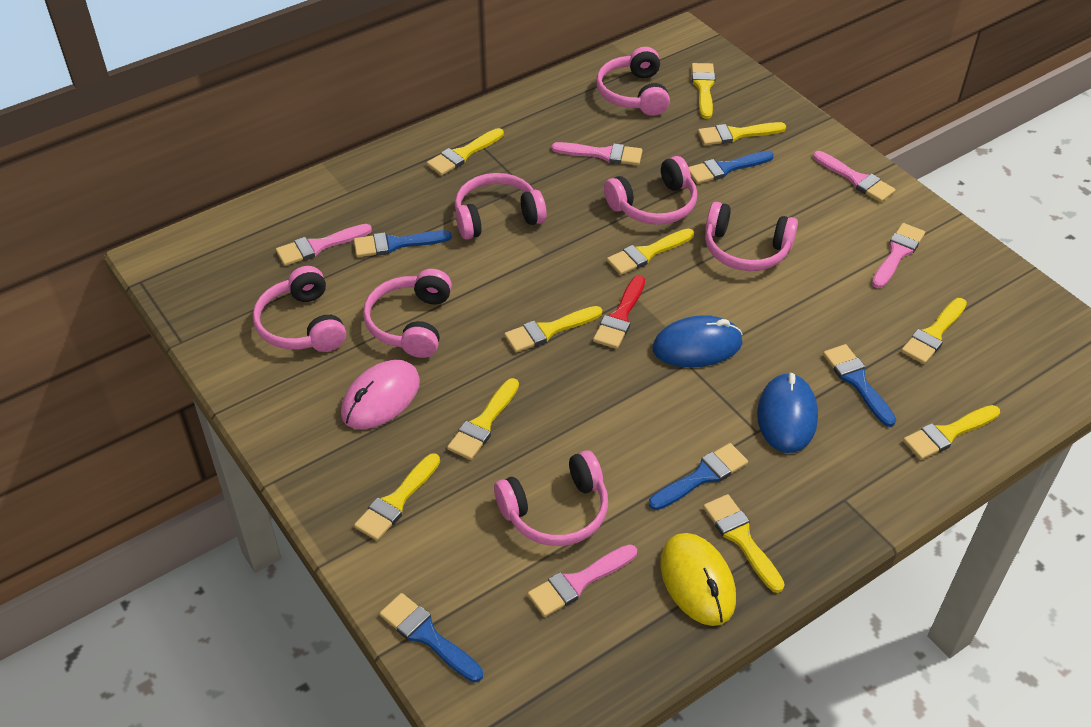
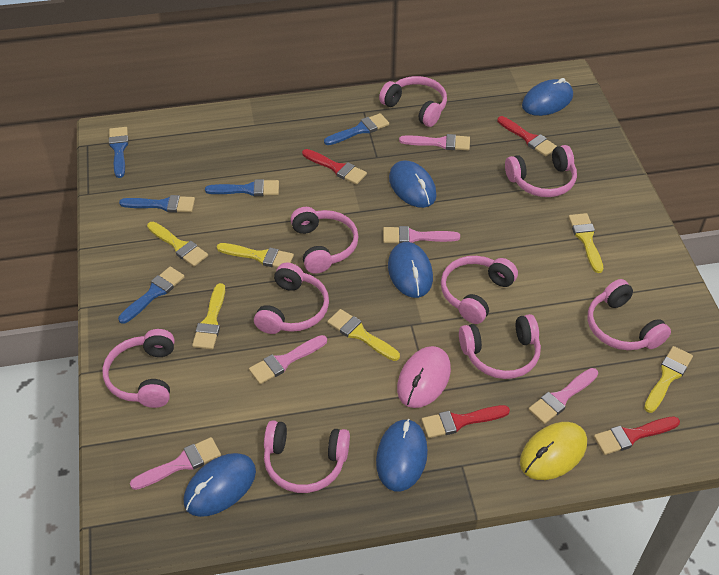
blue mouse: [652,315,743,367] [757,373,818,453] = 2 -> [184,453,256,517] [376,419,428,491] [388,242,433,298] [389,160,437,208] [522,78,573,116] = 5
pink headphones: [253,266,346,352] [363,269,452,358] [455,173,547,240] [494,450,608,546] [596,47,670,116] [604,156,697,225] [705,202,798,271] = 7 -> [103,329,175,408] [254,263,329,334] [264,420,350,493] [291,207,358,274] [379,76,447,127] [441,256,518,324] [459,314,541,379] [505,145,577,197] [588,279,671,350] = 9
red brush: [593,275,645,349] = 1 -> [302,149,367,185] [422,405,510,438] [497,116,557,156] [594,416,680,455] = 4
yellow brush: [354,453,440,541] [427,128,504,175] [447,378,519,460] [504,306,602,352] [607,228,694,275] [691,63,715,119] [698,122,786,145] [703,494,785,593] [901,298,967,364] [903,405,1000,460] = 10 -> [147,222,208,267] [192,283,225,349] [217,243,294,268] [327,309,400,361] [569,213,603,273] [644,346,693,413] = 6

